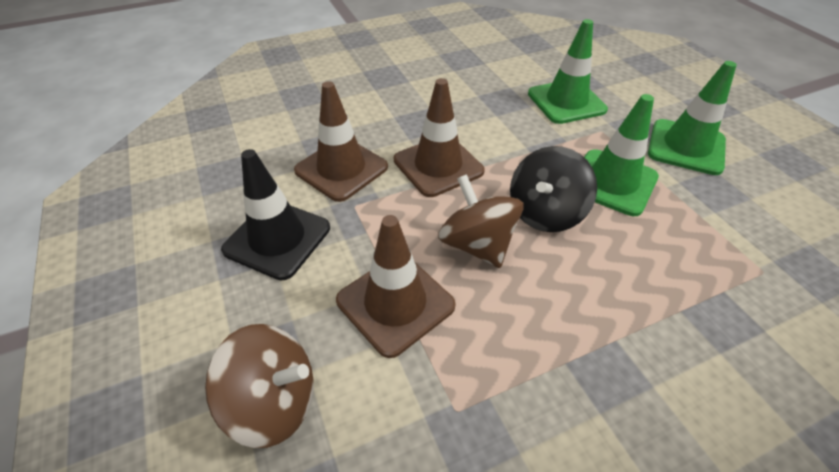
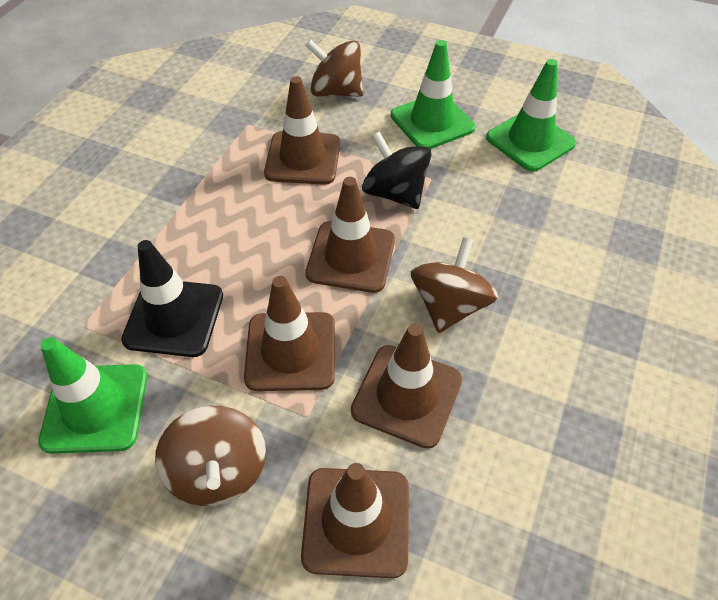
brown spinning top: [205,324,314,448] [438,174,524,268] = 2 -> [155,406,266,506] [306,39,363,97] [411,237,498,333] = 3
brown traffic cone: [294,81,388,202] [336,215,456,358] [394,78,485,197] = 3 -> [244,276,335,391] [264,76,340,185] [301,463,409,578] [305,177,395,293] [351,323,462,449] = 5

